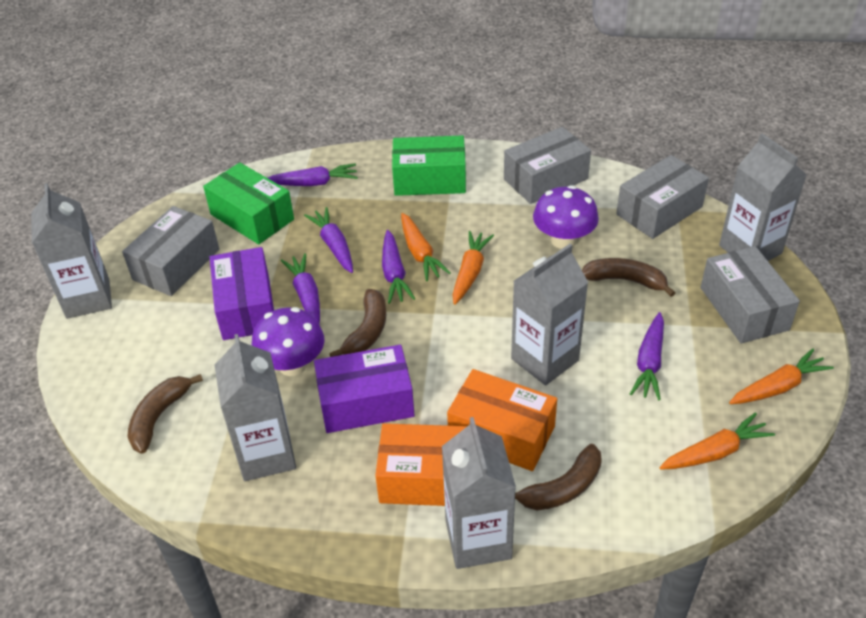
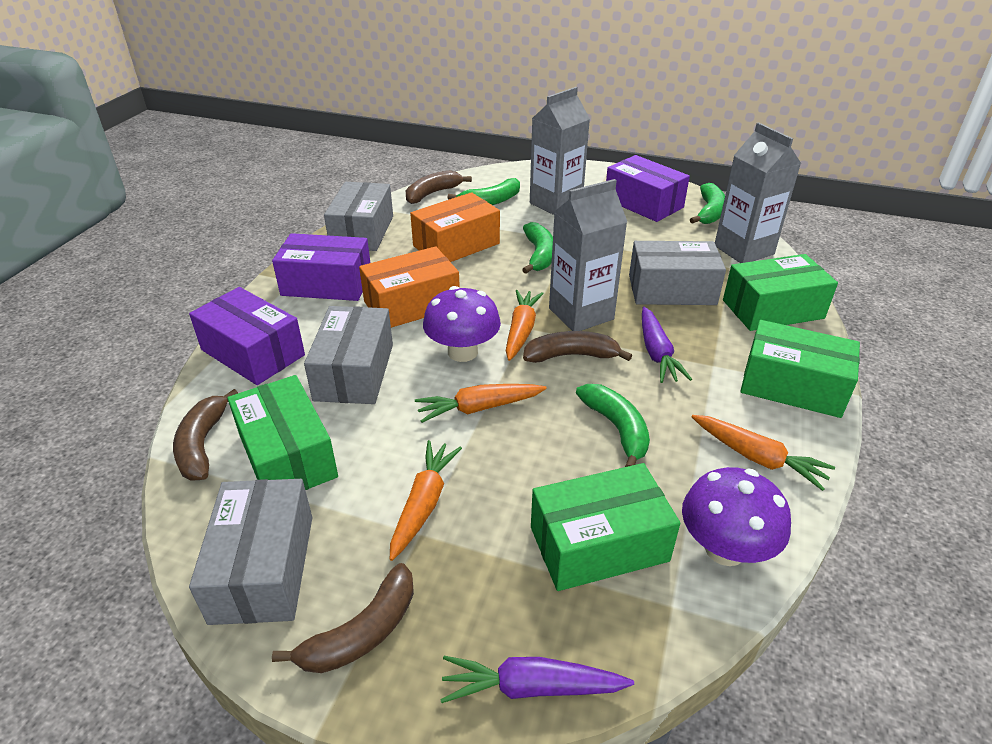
green banana: none = 0 -> [447,178,520,205] [522,222,553,274] [576,384,650,467] [690,183,725,224] = 4
green box: [203,163,294,244] [392,135,466,196] = 2 -> [227,375,338,490] [531,463,680,591] [723,254,838,331] [740,320,860,418] = 4
grey carton: [31,183,112,319] [215,334,296,481] [442,417,516,569] [511,244,589,385] [719,134,807,261] = 5 -> [530,87,590,215] [549,179,627,331] [715,122,801,263] = 3
purple box: [210,247,274,340] [314,345,415,433] = 2 -> [189,287,305,385] [272,233,370,301] [606,155,690,222] = 3
purple carrot: [268,163,358,186] [281,253,320,324] [304,207,353,273] [382,230,415,304] [630,312,664,400] = 5 -> [440,656,634,703] [642,307,692,383] = 2

